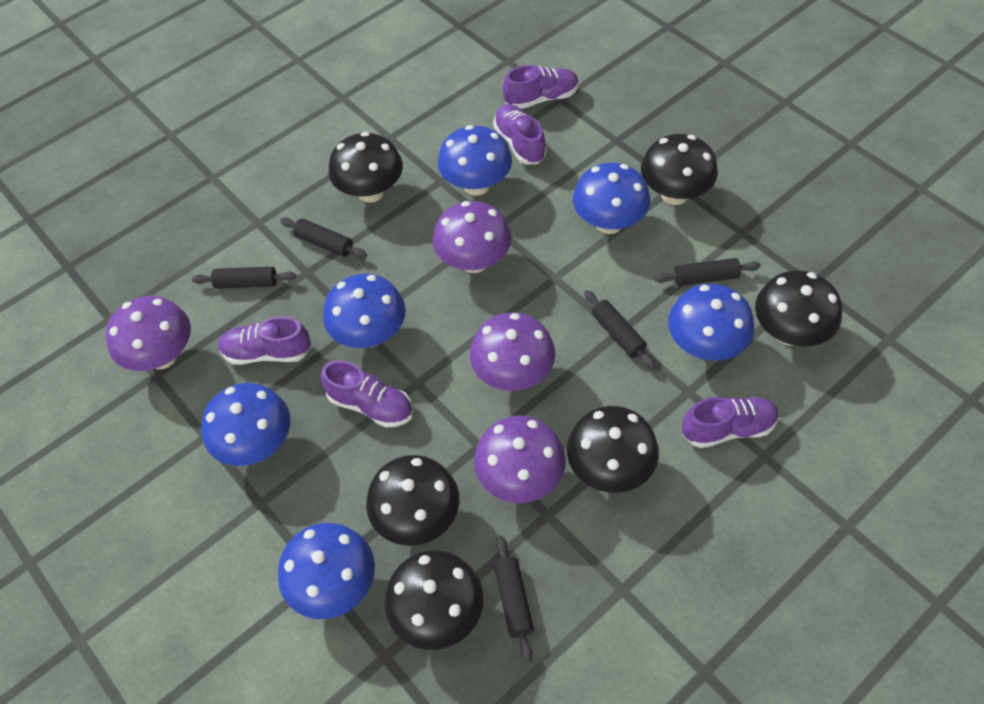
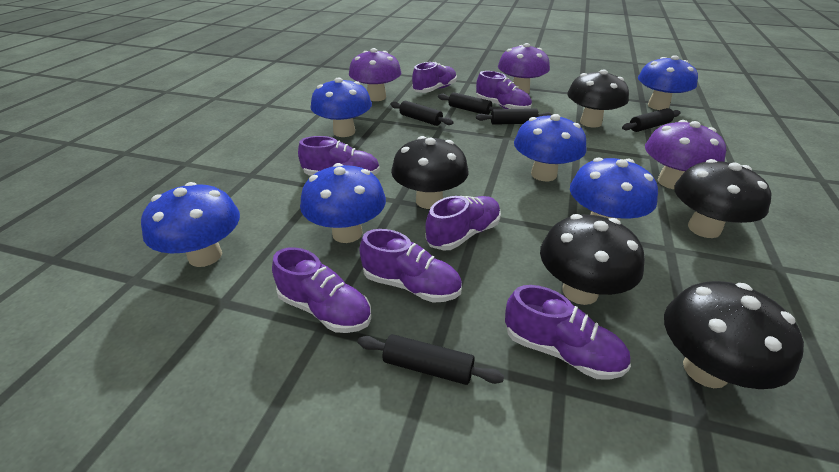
black mushroom: [329,132,403,203] [366,455,459,546] [384,550,483,650] [567,406,659,493] [641,134,718,205] [755,270,842,347] = 6 -> [391,136,469,209] [540,214,645,305] [567,69,629,128] [664,281,804,389] [674,159,772,238] = 5
purple mushroom: [106,296,191,371] [433,201,512,273] [470,312,555,391] [474,416,566,503] = 4 -> [349,48,401,101] [498,43,550,94] [645,120,726,189] = 3
purple shoe: [218,316,311,365] [321,360,413,428] [493,104,547,164] [503,65,579,109] [682,397,779,448] = 5 -> [272,247,371,333] [298,136,380,175] [359,229,462,303] [412,62,457,93] [425,196,501,250] [476,71,532,109] [505,285,631,380] = 7

